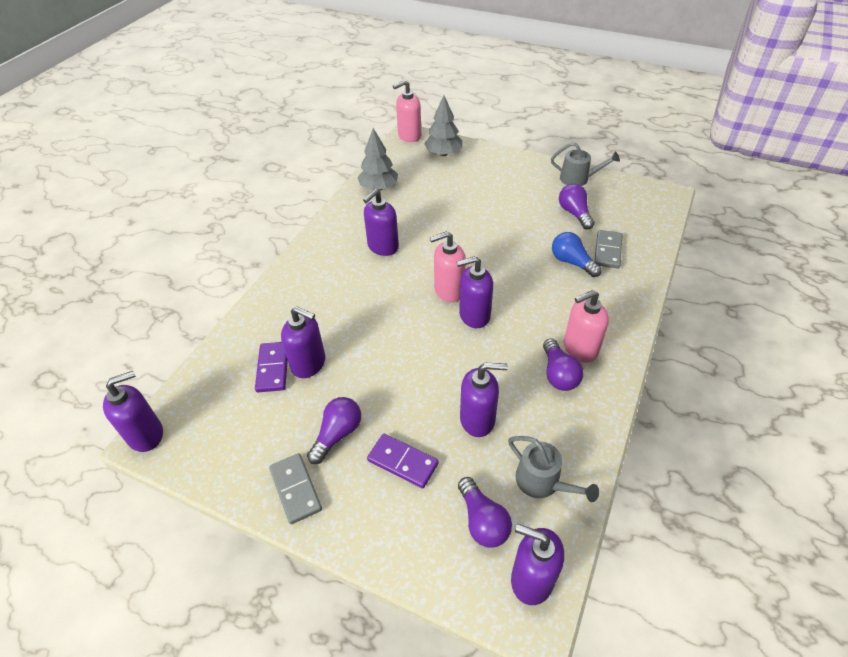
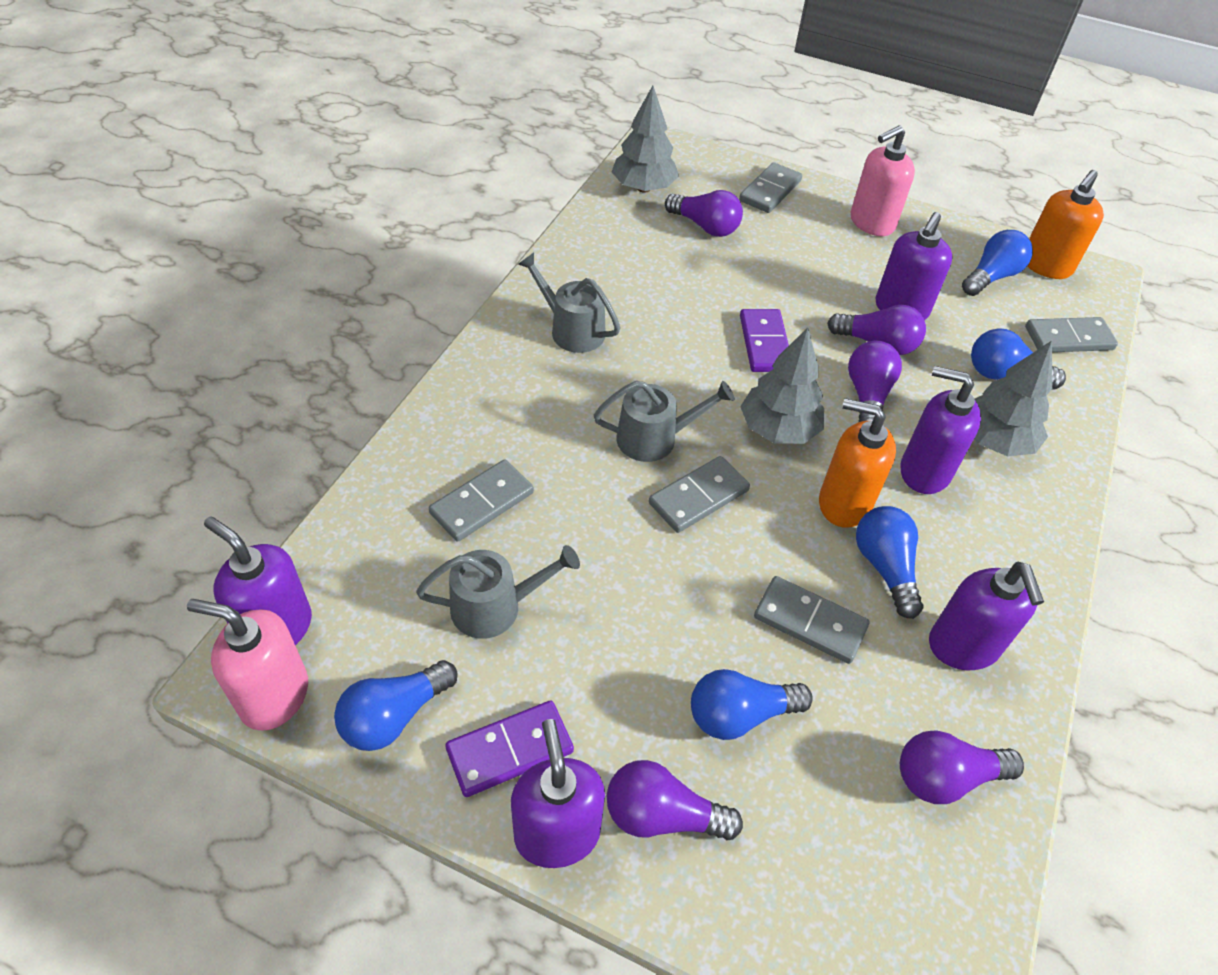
blue light bulb: [552,232,602,277] = 1 -> [334,660,458,751] [691,669,813,740] [856,506,924,619] [962,230,1033,296] [971,328,1066,390] = 5
grey domino: [269,453,322,524] [594,230,623,269] = 2 -> [429,460,534,542] [649,456,750,533] [739,162,802,213] [754,576,869,664] [1025,317,1118,352] = 5
grey tree: [357,128,398,191] [424,95,462,156] = 2 -> [612,86,679,192] [740,328,824,444] [974,341,1053,457] = 3
grey watering can: [508,436,599,502] [551,142,620,186] = 2 -> [416,545,580,639] [518,252,620,353] [594,381,734,462] = 3
orange soap dispenser: none = 0 -> [819,398,896,528] [1027,170,1104,279] = 2
pink soap dispenser: [393,80,421,142] [430,231,466,302] [564,290,609,363] = 3 -> [187,599,308,731] [851,125,915,236] = 2
purple light bulb: [307,397,361,464] [458,477,512,548] [543,338,584,391] [559,184,594,229] = 4 -> [607,760,743,840] [665,190,743,237] [827,305,926,355] [848,340,902,422] [900,730,1024,804] = 5
purple soap dispenser: [103,371,163,452] [281,306,325,378] [363,189,399,256] [457,256,493,328] [460,362,508,437] [511,524,564,605] = 6 -> [204,516,312,645] [511,719,605,868] [875,212,953,320] [901,366,981,494] [929,562,1044,670] = 5

